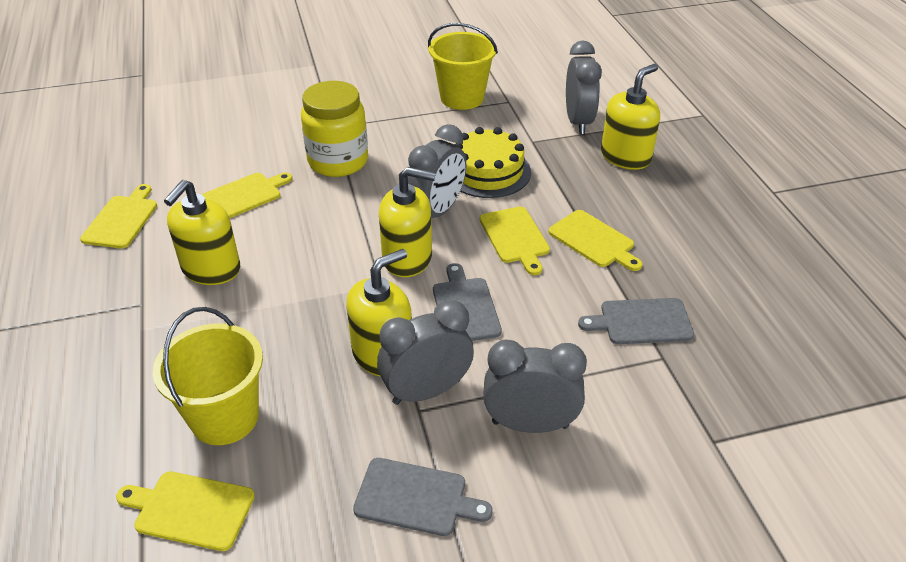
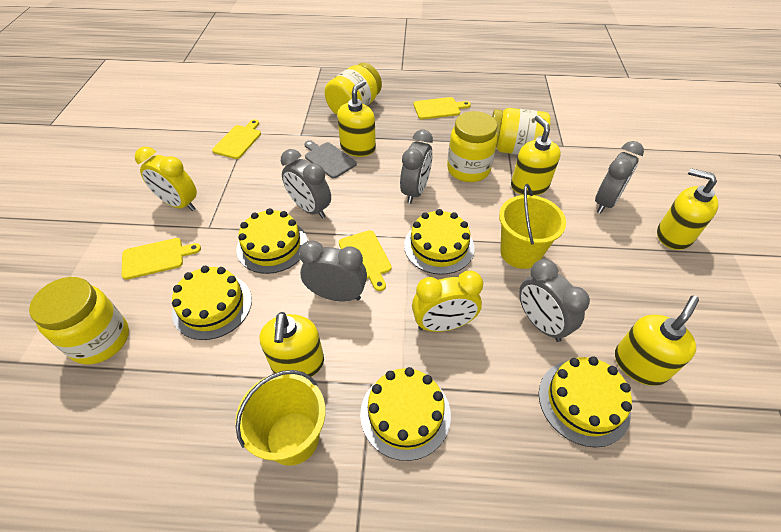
grey clock: [377,300,474,405] [408,124,466,218] [483,340,587,433] [566,40,602,134] = 4 -> [281,149,331,219] [299,240,367,301] [400,130,433,204] [519,259,590,342] [595,141,644,214] = 5
grey cutting board: [353,458,492,536] [433,263,502,341] [578,298,694,344] = 3 -> [304,140,357,178] = 1
yellow cake: [455,127,531,198] = 1 -> [172,266,252,340] [236,208,307,274] [360,367,451,461] [404,209,475,275] [539,357,632,447] = 5
yellow clock: none = 0 -> [135,147,197,211] [412,271,483,332] = 2
yellow cutting board: [80,184,157,249] [116,471,255,551] [201,172,292,218] [480,207,550,275] [548,210,643,271] = 5 -> [122,238,201,280] [212,119,261,159] [339,230,392,291] [414,97,471,119] = 4
yellow jar: [301,81,368,177] = 1 -> [29,277,129,365] [324,63,382,115] [447,111,498,182] [492,108,551,155] = 4
yellow soap dispenser: [164,180,240,285] [346,249,412,377] [379,167,436,277] [601,64,660,170] = 4 -> [260,312,324,377] [337,80,376,157] [511,115,561,196] [615,295,699,386] [657,168,718,250] = 5

